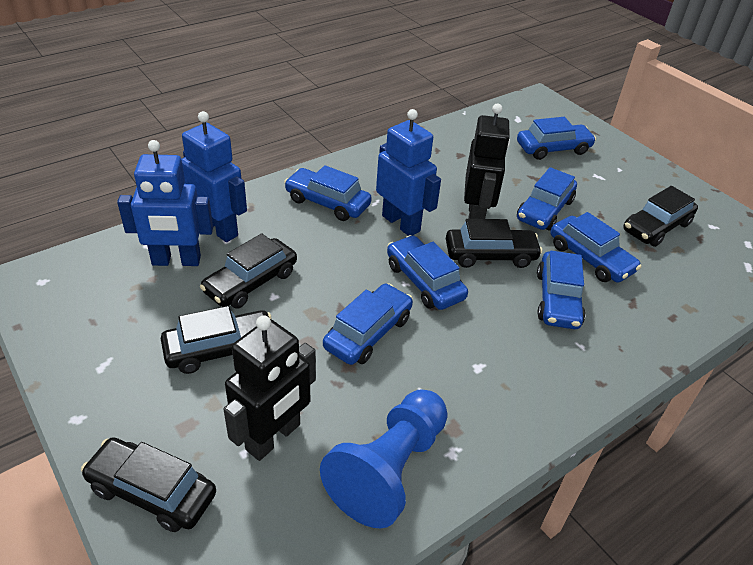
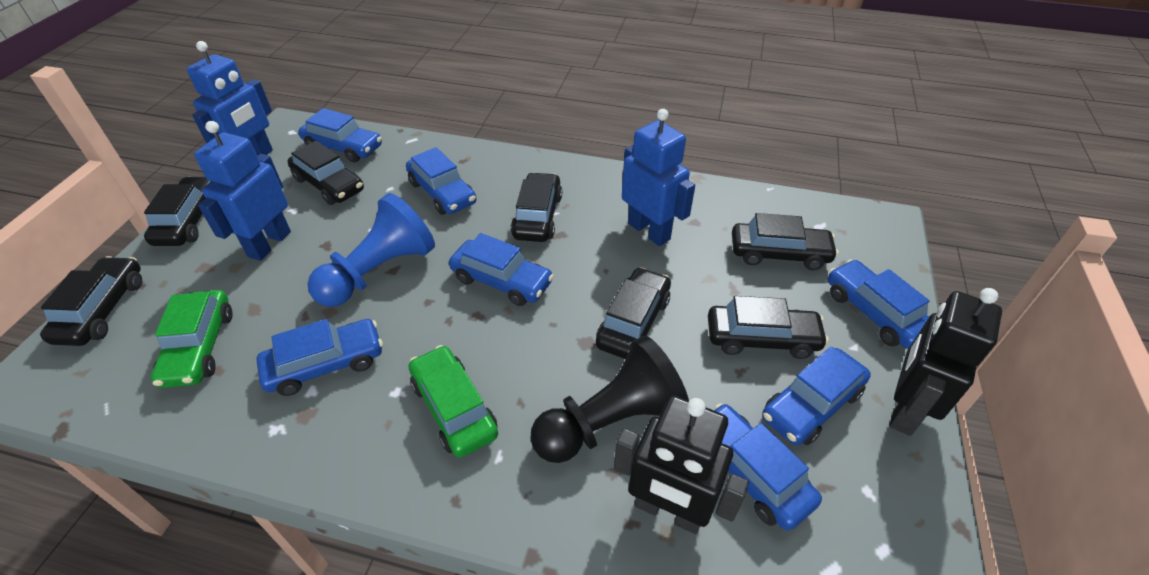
black car: [81,437,216,532] [161,306,271,374] [200,233,297,309] [446,219,542,268] [623,186,698,247] = 5 -> [40,256,142,346] [144,177,211,246] [288,141,364,205] [511,172,562,242] [596,267,671,359] [708,296,829,359] [732,213,838,270] = 7
black pawn: none = 0 -> [530,336,689,463] = 1
green car: none = 0 -> [151,290,233,388] [409,345,498,457] = 2

